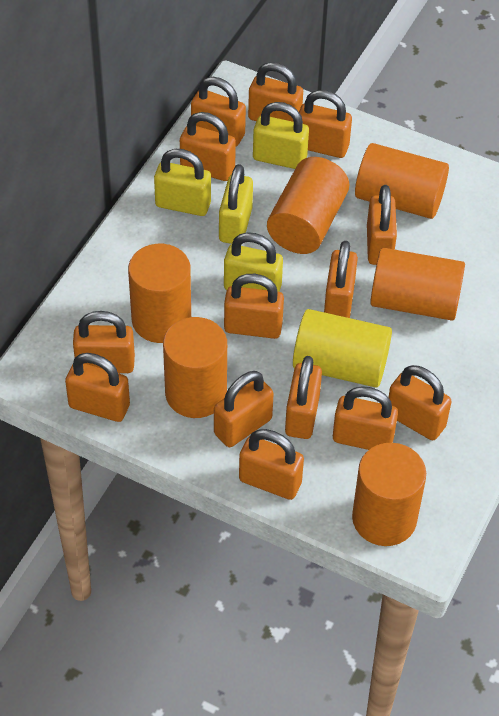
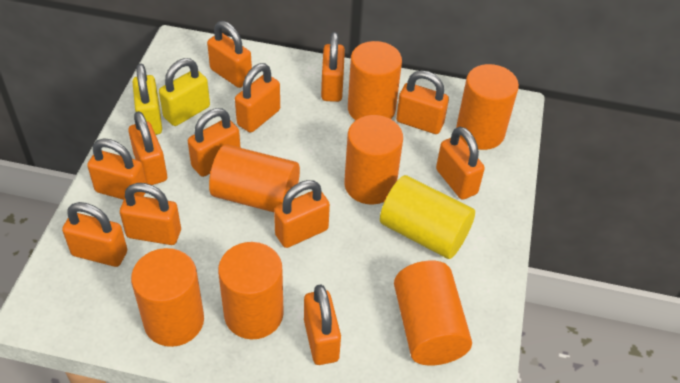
orange cylinder: [128,244,191,343] [163,317,227,418] [267,157,349,254] [352,443,426,546] [355,143,449,219] [370,248,465,321] = 6 -> [131,248,204,347] [209,144,300,212] [218,242,284,339] [344,115,403,205] [348,41,402,121] [394,261,472,366] [456,64,519,150] = 7
orange padlock: [65,353,130,422] [73,311,135,373] [180,112,236,181] [191,77,246,146] [214,371,274,447] [224,274,284,339] [239,429,304,500] [248,62,303,122] [285,356,322,439] [299,90,352,158] [324,241,358,318] [333,386,398,450] [367,185,397,265] [388,365,452,440] = 14 -> [62,202,127,267] [87,138,147,200] [120,183,181,245] [128,111,167,185] [188,108,241,177] [207,21,252,88] [235,63,280,133] [274,180,330,248] [304,285,341,365] [321,32,345,102] [396,71,449,134] [436,127,485,200] = 12
yellow padlock: [154,149,211,216] [219,164,253,244] [224,232,283,292] [253,102,309,169] = 4 -> [133,64,162,135] [159,58,210,126] = 2

